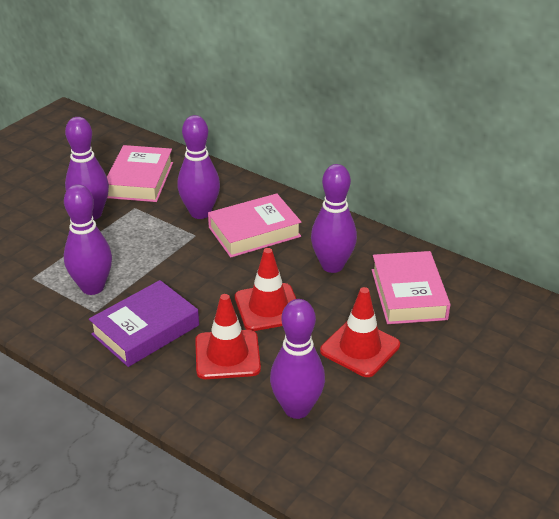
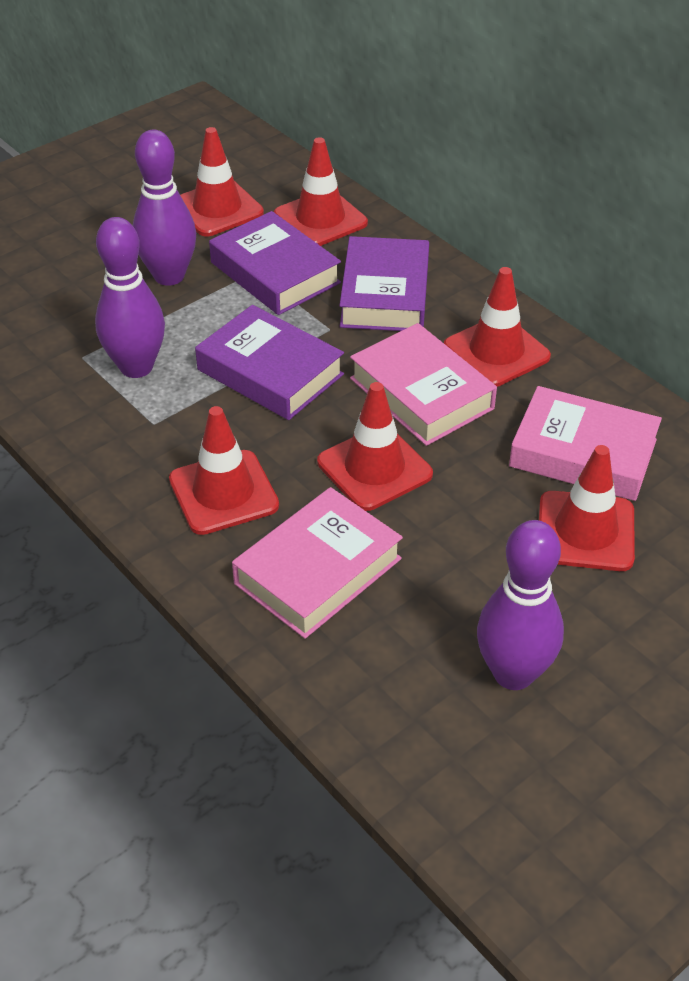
purple book: [89,280,199,367] = 1 -> [195,305,344,420] [209,211,341,315] [339,236,429,331] = 3
purple bowling pin: [64,184,112,295] [65,117,109,220] [177,115,220,219] [270,299,325,419] [311,164,357,273] = 5 -> [95,217,165,378] [133,130,196,286] [477,520,564,690] = 3
red traffic cone: [195,294,261,379] [235,248,296,331] [320,287,400,377] = 3 -> [169,406,279,535] [180,127,264,236] [274,137,368,246] [317,382,433,511] [444,267,551,387] [539,445,635,571] = 6

